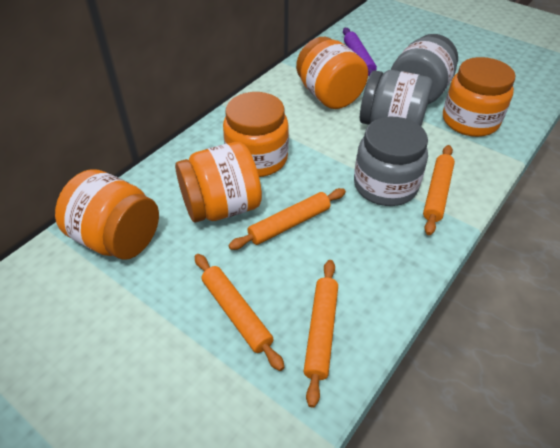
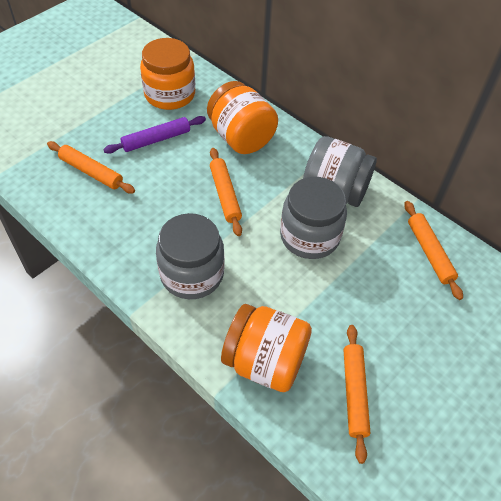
orange jar: [55,169,159,260] [175,142,262,222] [223,92,289,177] [296,37,368,109] [443,57,515,137] = 5 -> [140,38,195,110] [207,81,278,154] [221,304,312,392] = 3

